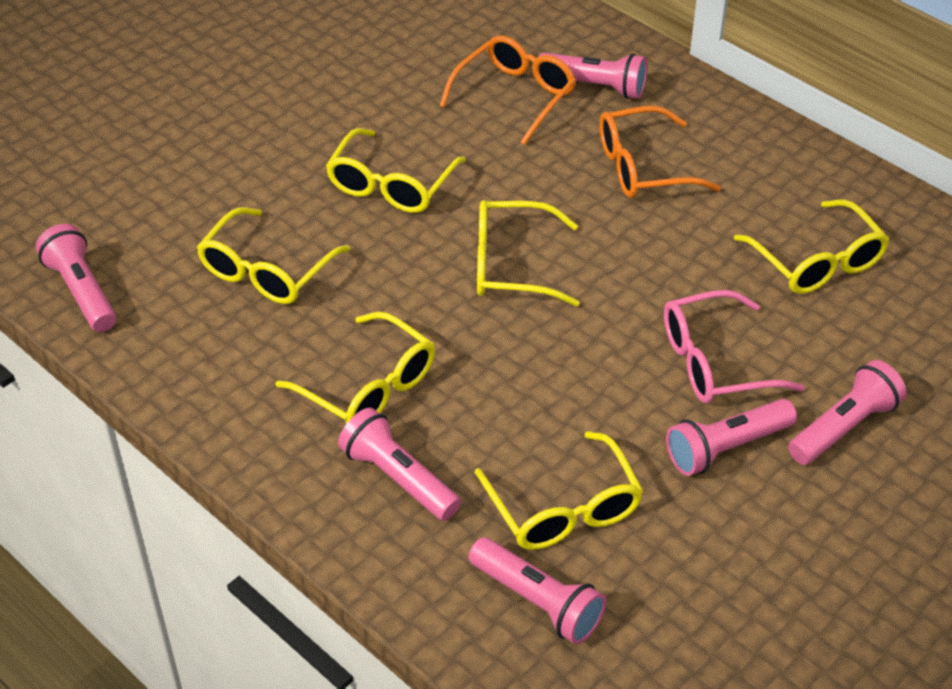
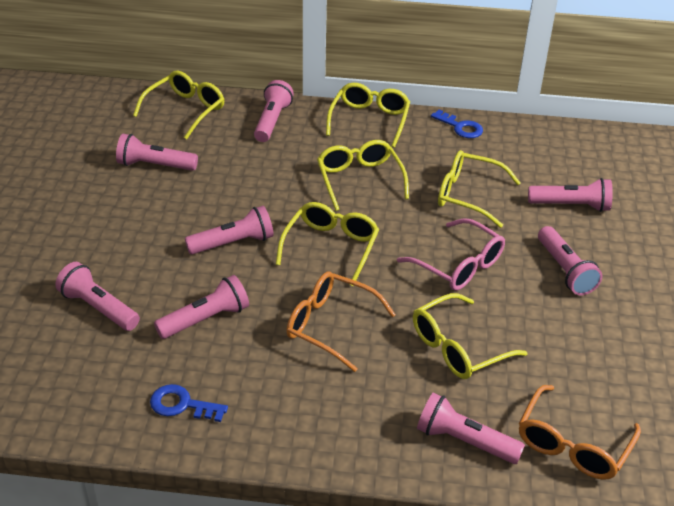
blue key: none = 0 -> [150,384,228,422] [431,109,483,138] = 2
pink flashlight: [36,224,116,332] [338,408,461,521] [469,537,606,644] [539,53,647,99] [666,399,797,476] [788,360,906,465] = 6 -> [55,262,140,331] [116,134,198,171] [154,275,249,339] [185,206,274,255] [254,80,294,142] [417,393,525,464] [528,178,613,212] [538,226,602,295] = 8

